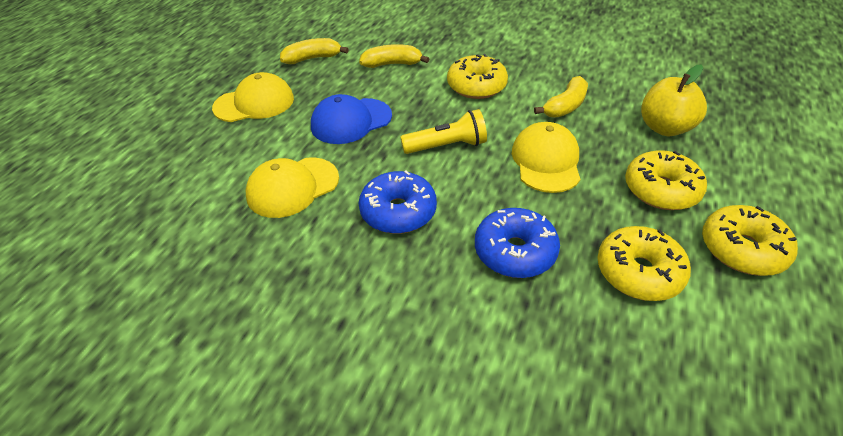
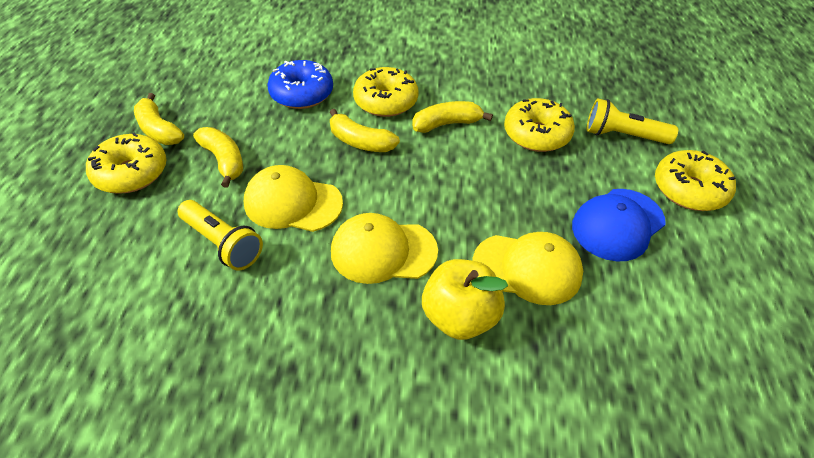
blue donut: [359,170,437,234] [475,208,560,278] = 2 -> [267,60,333,109] = 1
yellow banana: [280,38,349,64] [359,44,429,68] [534,76,588,118] = 3 -> [134,93,184,145] [193,127,243,188] [330,109,400,152] [412,101,493,133] = 4
yellow flashlight: [400,109,487,154] = 1 -> [178,200,263,270] [587,99,678,144] = 2

